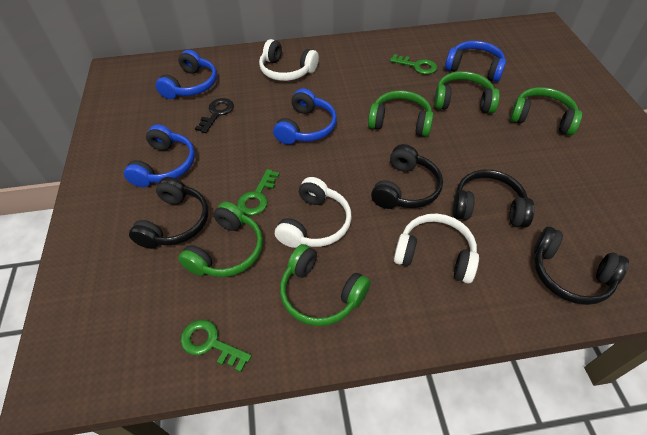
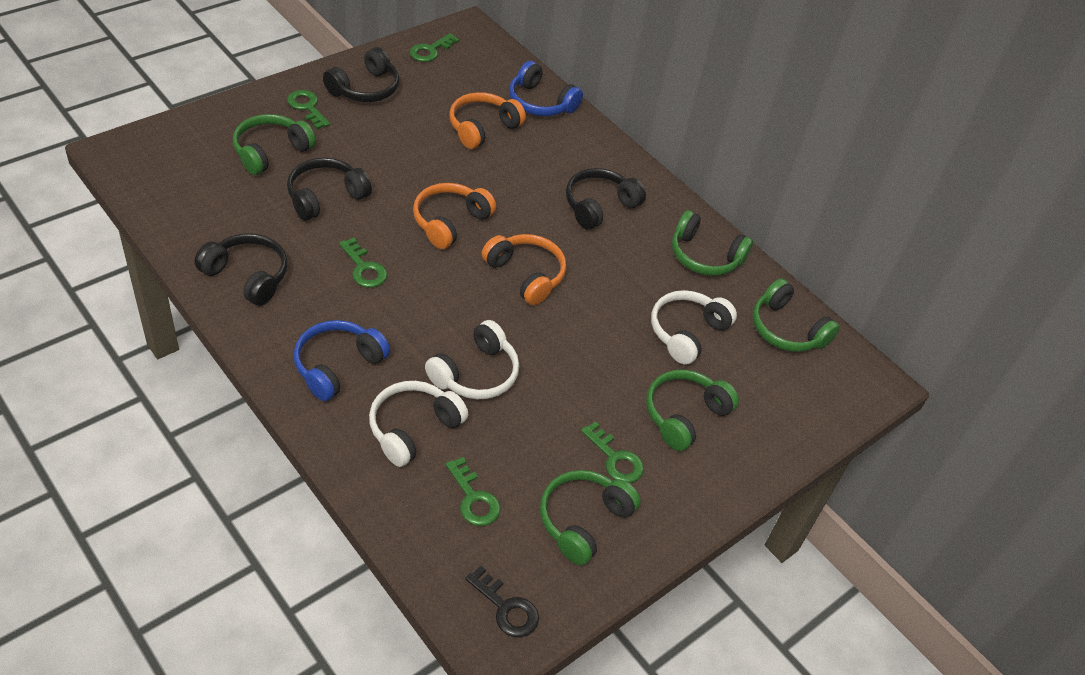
blue headphones: [124,125,195,187] [156,50,217,99] [273,88,337,144] [445,41,506,82] = 4 -> [294,320,390,401] [509,61,583,116] = 2
green key: [181,320,252,372] [237,169,280,215] [390,54,437,74] = 3 -> [287,90,331,129] [339,238,387,288] [410,33,459,62] [445,457,501,526] [581,421,644,483] = 5
orange headphones: none = 0 -> [413,183,496,249] [449,92,526,149] [482,234,566,305] = 3

